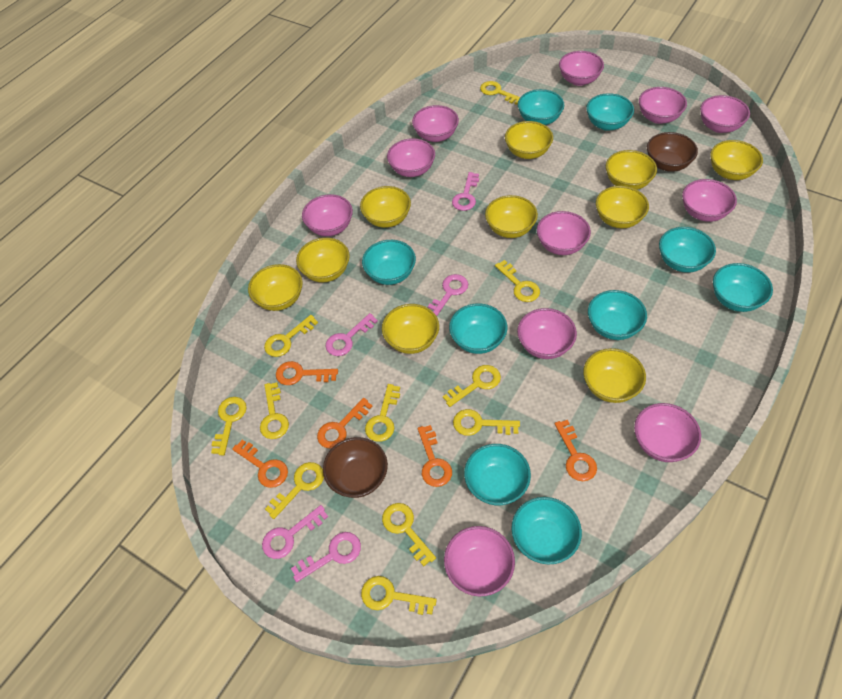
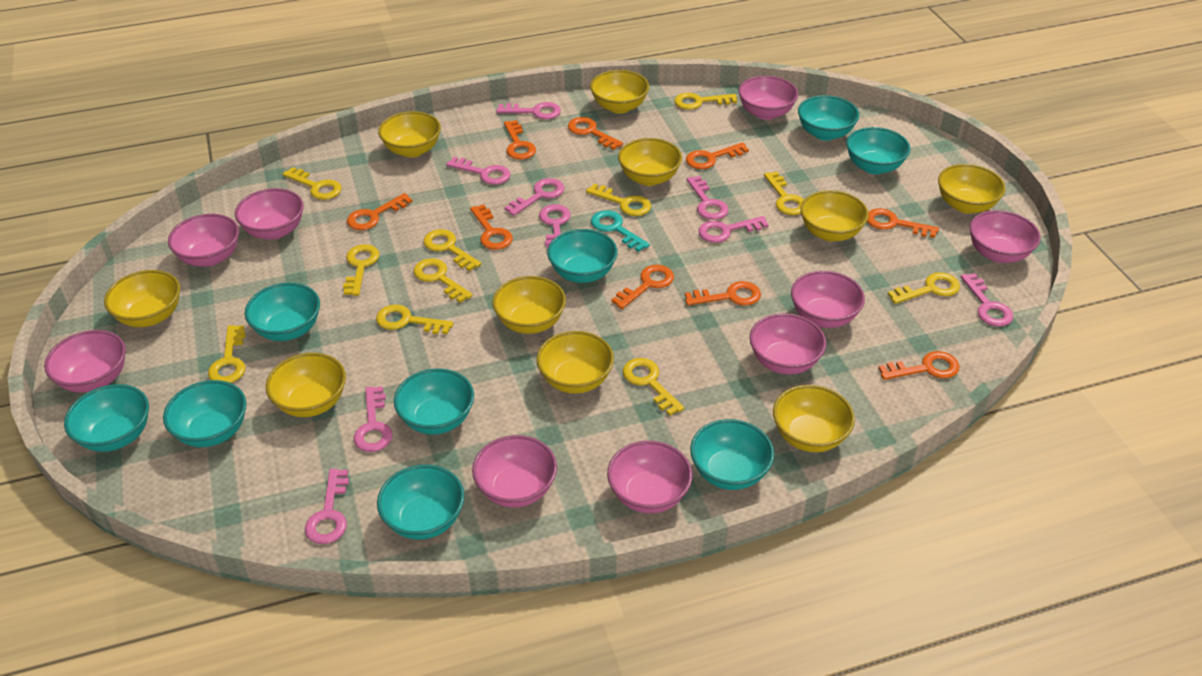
brown bowl: [323,437,388,498] [647,132,698,172] = 2 -> none = 0
orange key: [232,440,288,488] [276,361,338,385] [317,398,373,449] [418,425,452,487] [554,420,597,481] = 5 -> [347,193,412,230] [470,204,513,250] [504,120,536,160] [568,117,623,150] [611,265,674,309] [685,281,761,306] [686,142,749,169] [867,208,939,238] [878,351,959,380] = 9
pink bowl: [302,194,353,236] [387,138,435,177] [412,105,459,142] [444,526,515,597] [517,308,577,359] [537,211,591,255] [559,51,604,86] [634,403,701,462] [639,87,687,124] [682,179,737,222] [700,95,750,133] = 11 -> [44,330,126,393] [168,214,239,267] [235,188,304,239] [472,435,557,508] [607,441,692,514] [738,76,798,120] [750,313,826,374] [791,271,865,328] [970,210,1041,263] = 9
pink key: [262,505,328,559] [291,532,361,582] [325,313,378,356] [428,274,468,316] [452,172,479,211] = 5 -> [305,469,349,544] [354,386,393,452] [446,157,511,185] [497,102,561,119] [505,178,564,216] [539,204,571,249] [687,176,729,220] [698,216,769,243] [960,273,1013,327] = 9
turquoise key: none = 0 -> [591,210,650,252] = 1

